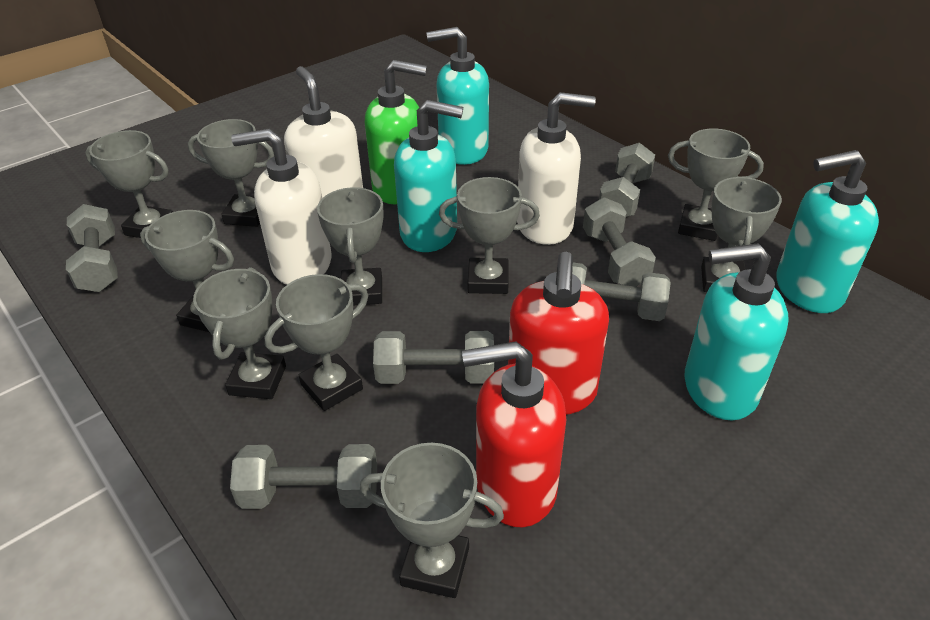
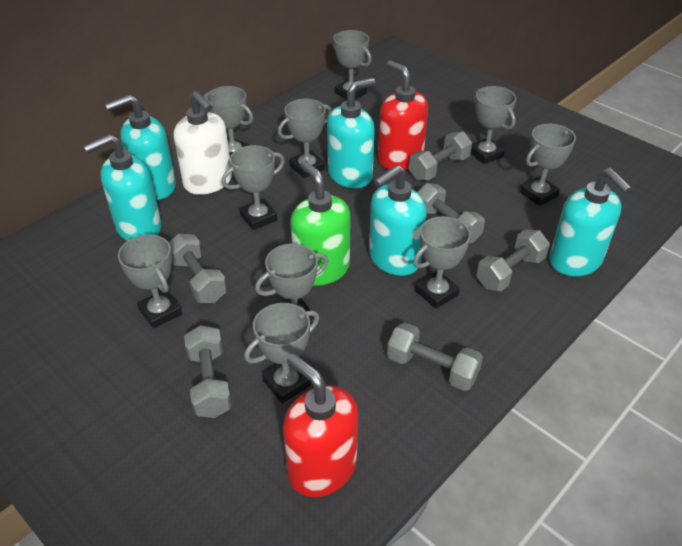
turquoise soap dispenser: [394,100,463,252] [427,27,489,165] [684,243,789,420] [776,150,879,313] = 4 -> [84,134,162,241] [105,94,176,200] [327,78,375,188] [369,165,427,276] [549,168,632,276] = 5
white soap dispenser: [231,128,332,285] [284,66,363,198] [517,92,596,245] = 3 -> [174,91,232,195] = 1

